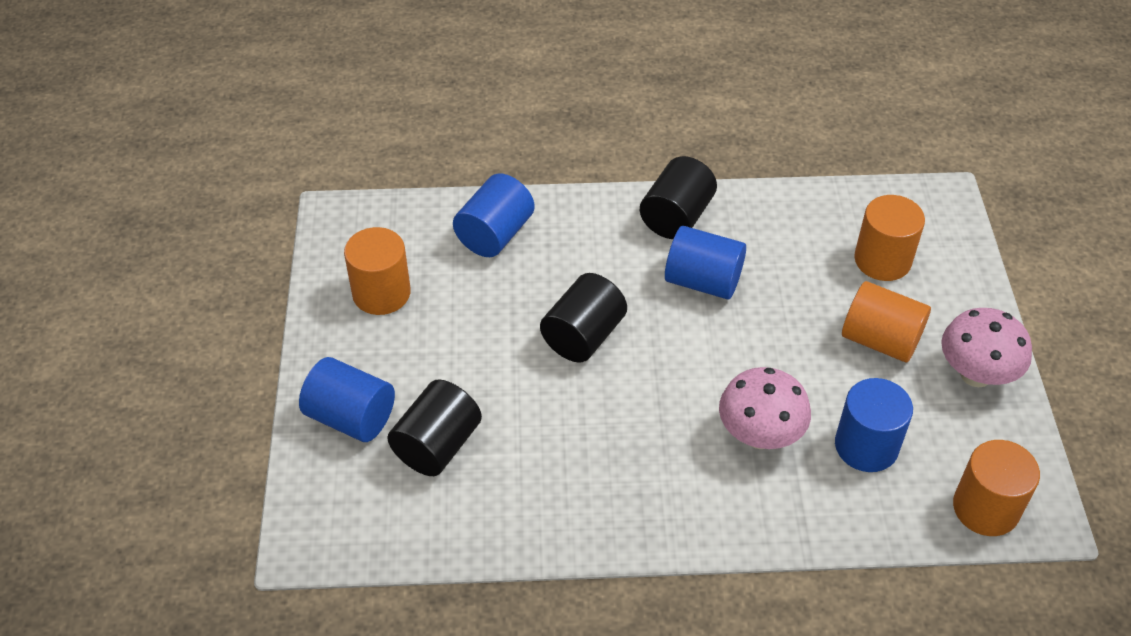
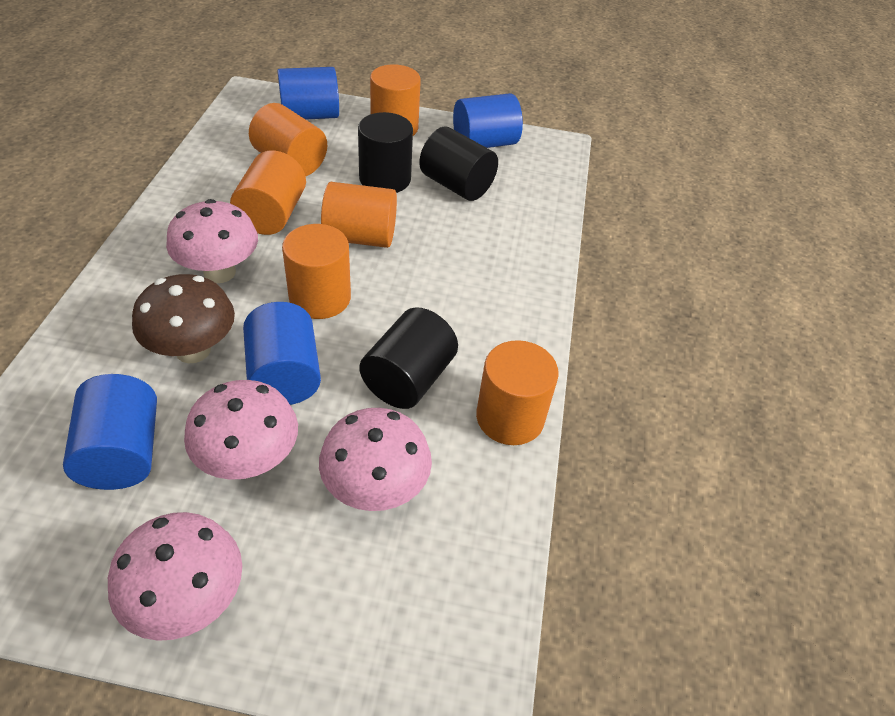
brown mushroom: none = 0 -> [132,274,235,363] = 1
orange cylinder: [344,227,411,315] [842,281,931,363] [854,195,925,281] [953,440,1040,536] = 4 -> [230,150,306,235] [249,103,327,176] [282,224,351,319] [321,182,397,248] [370,64,421,136] [476,340,559,445] = 6
pink mushroom: [719,367,811,449] [941,308,1032,387] = 2 -> [108,512,242,641] [166,199,258,283] [184,380,298,480] [319,408,432,511] = 4

